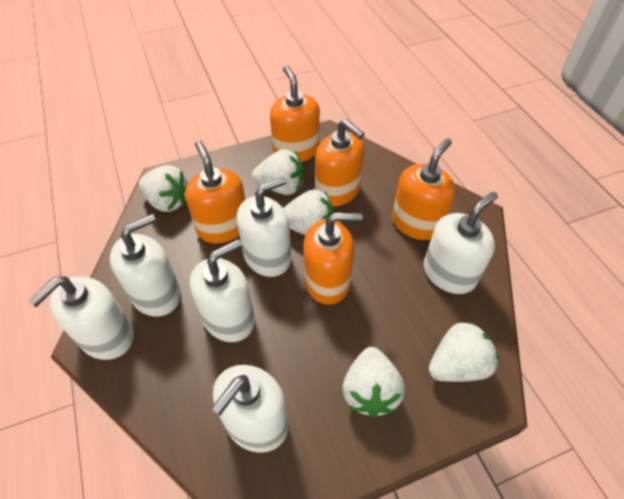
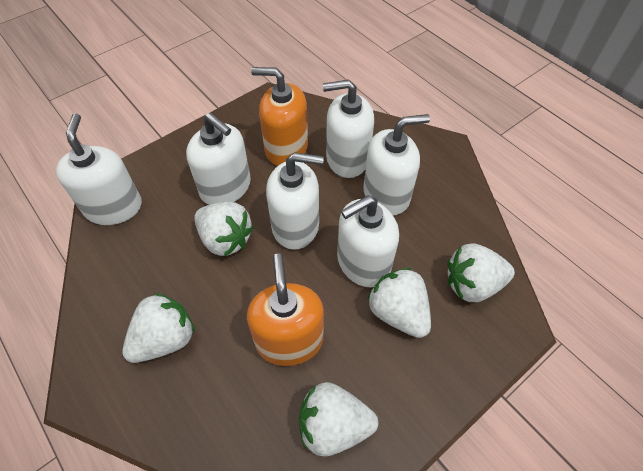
orange soap dispenser: [185,141,245,243] [270,66,320,162] [303,212,363,305] [315,119,365,206] [392,138,456,240] = 5 -> [247,253,324,366] [251,67,308,166] = 2

